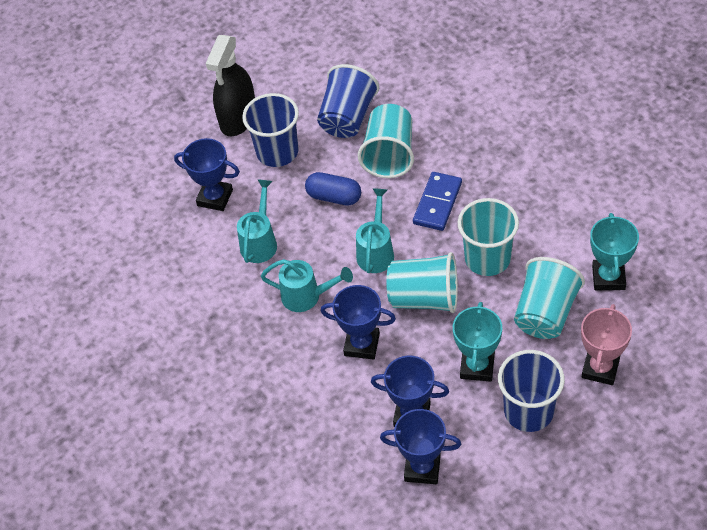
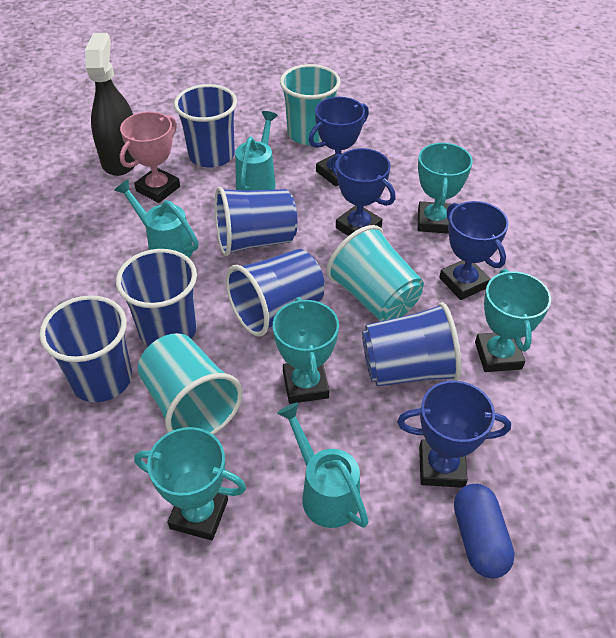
blue cup: [242,93,299,167] [317,64,379,138] [498,350,565,432] = 3 -> [39,295,132,402] [116,249,197,346] [174,84,237,168] [215,187,297,256] [226,249,325,337] [362,302,461,386] = 6
blue domino: [413,172,462,231] = 1 -> none = 0
turquoise cup: [358,104,414,178] [386,252,458,313] [458,198,519,276] [514,257,585,339] = 4 -> [138,333,243,435] [280,64,341,145] [326,225,424,321] = 3
turquoise trophy: [453,302,502,382] [590,213,639,290] = 2 -> [134,427,246,540] [273,297,339,404] [418,142,473,234] [475,269,551,372] = 4

